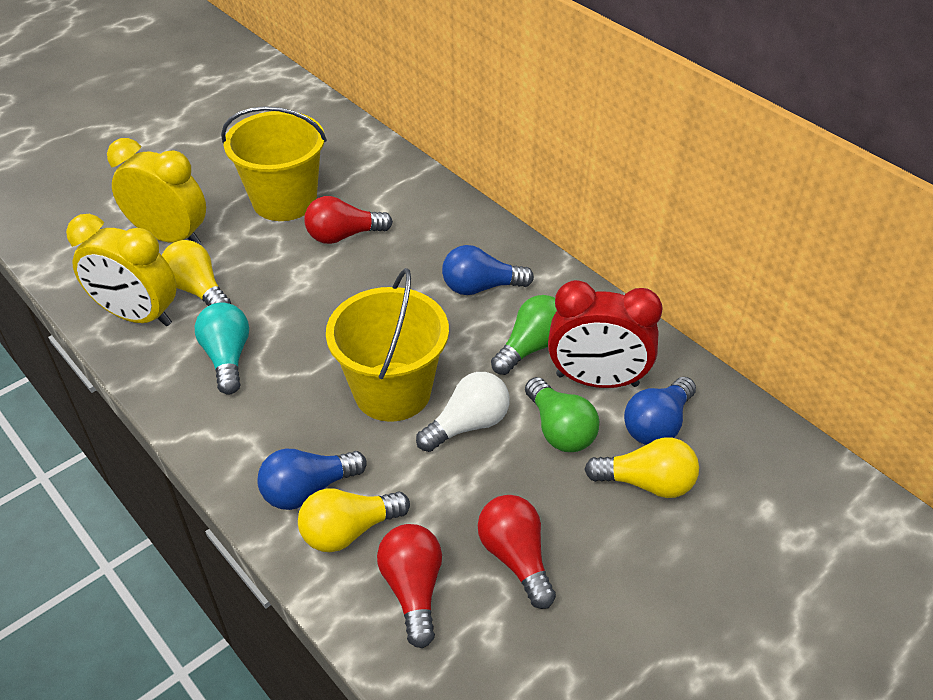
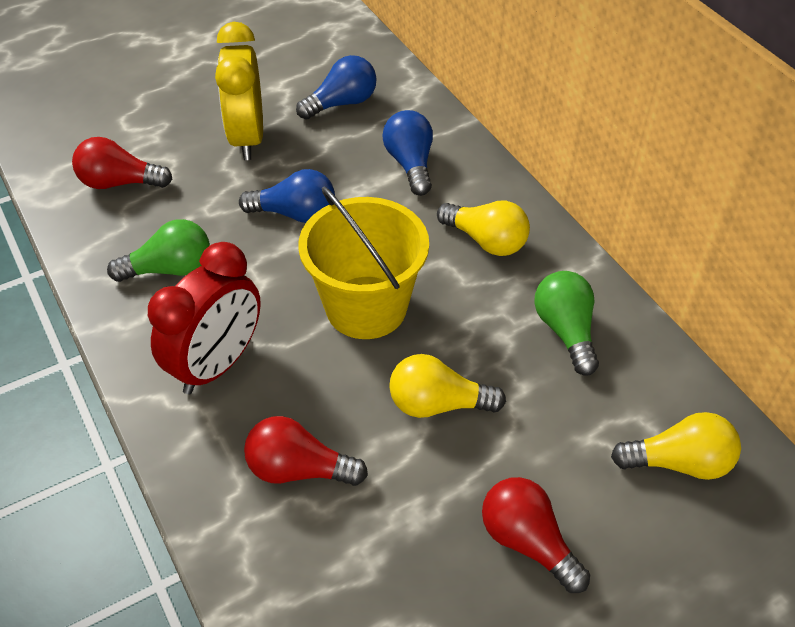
turquoise light bulb: [195,302,249,395] = 1 -> none = 0
white light bulb: [416,372,510,452] = 1 -> none = 0
yellow bucket: [221,106,327,221] [326,268,449,422] = 2 -> [298,187,429,339] = 1
yellow clock: [66,214,177,326] [107,138,206,244] = 2 -> [215,22,263,160] = 1

